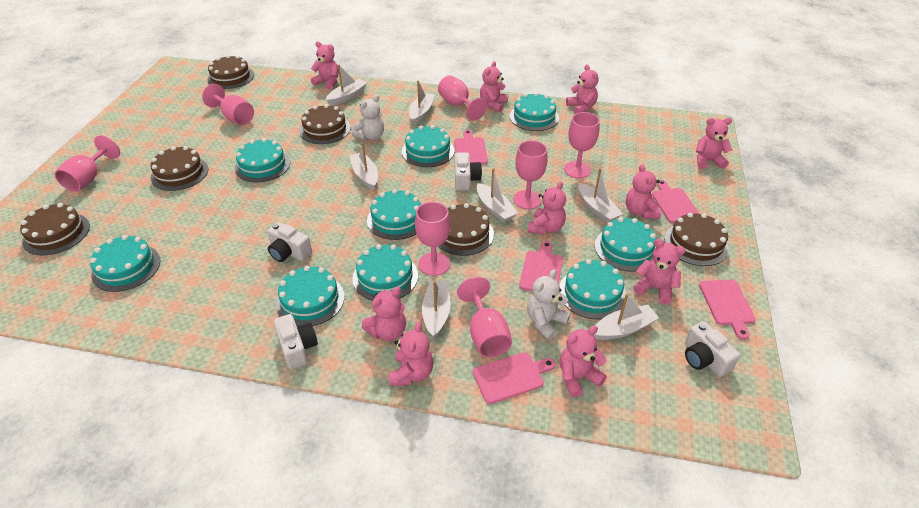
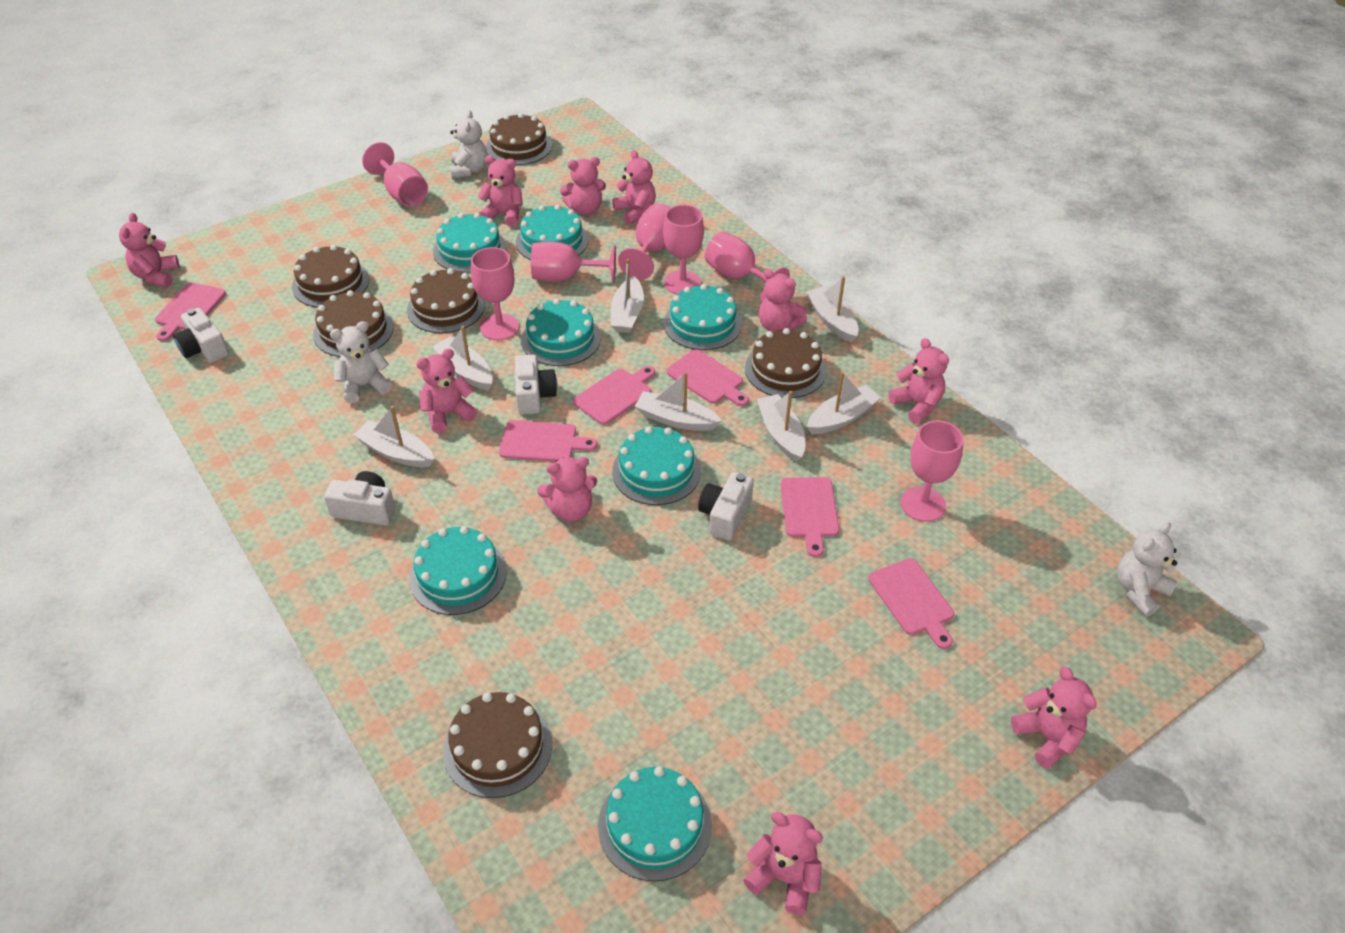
pink cutting board: [454,130,488,165] [473,352,556,404] [519,241,563,291] [652,180,700,223] [699,279,756,340] = 5 -> [155,282,226,341] [499,420,597,462] [573,366,655,425] [666,349,749,406] [780,477,839,557] [868,558,954,649] = 6
turquoise cake: [90,235,161,292] [235,138,290,182] [276,266,345,326] [352,244,418,301] [367,189,421,240] [402,125,454,167] [510,92,559,131] [559,259,626,319] [595,217,657,272] = 9 -> [409,526,507,615] [433,213,507,273] [516,204,589,260] [521,299,601,366] [598,766,712,881] [612,426,701,505] [664,284,742,350] = 7
white teddy bear: [352,95,384,140] [527,270,571,340] = 2 -> [330,321,392,404] [449,110,487,179] [1117,522,1177,617] = 3

